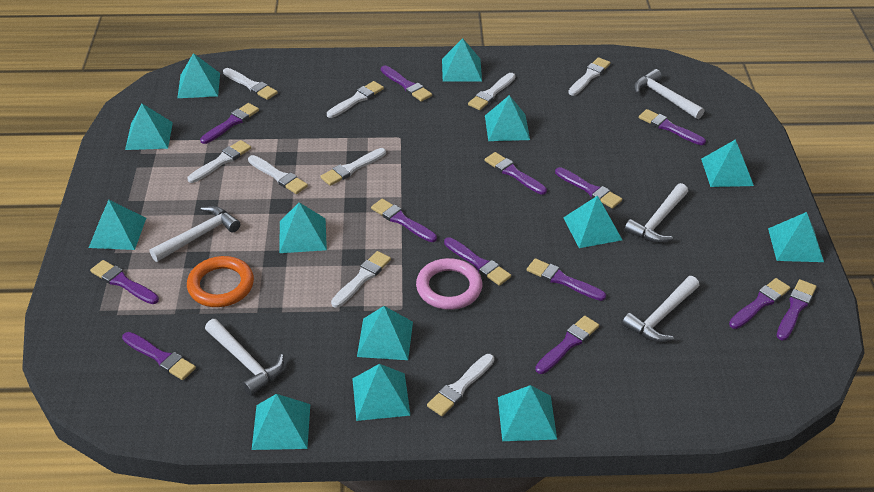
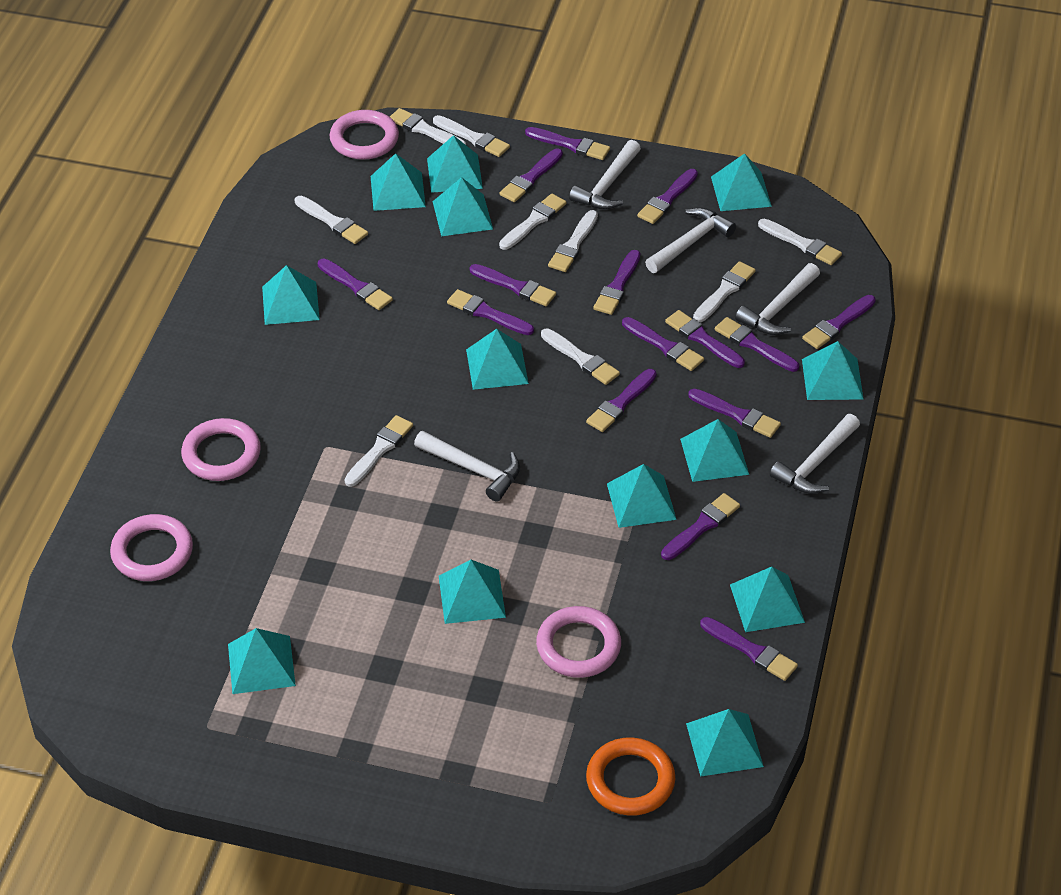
pink ring: [416,258,482,310] = 1 -> [110,514,193,581] [181,418,261,481] [330,110,399,160] [536,606,621,678] = 4
purple brush: [90,260,159,304] [122,332,196,380] [200,103,259,144] [371,199,437,242] [381,66,432,102] [444,237,511,286] [485,152,547,195] [527,258,606,301] [535,316,599,374] [555,167,622,209] [639,109,706,145] [729,278,790,329] [777,279,817,341] = 13 -> [318,258,393,310] [447,289,534,335] [470,264,556,306] [499,148,563,202] [525,127,610,160] [586,369,657,432] [593,250,640,315] [622,317,704,371] [637,169,698,224] [661,493,740,560] [665,310,745,368] [688,389,781,438] [700,617,798,681] [715,317,799,372] [802,295,876,349] = 15

